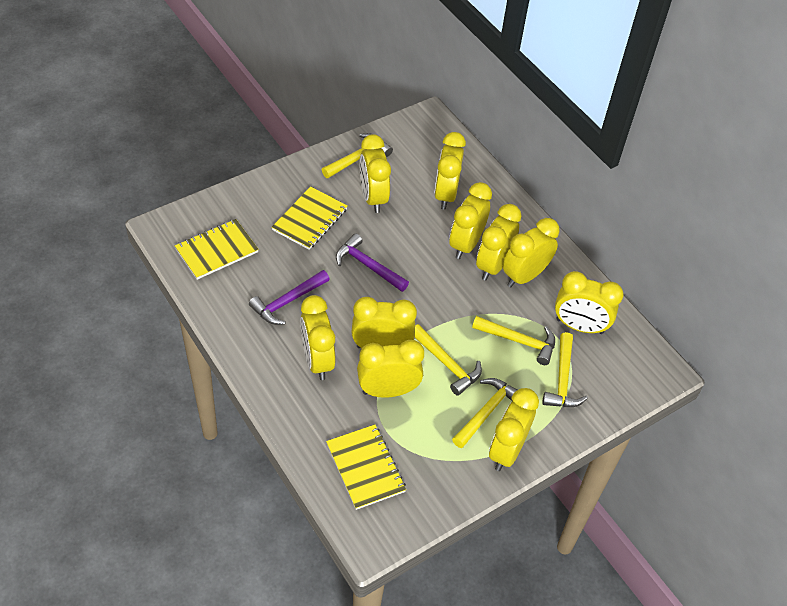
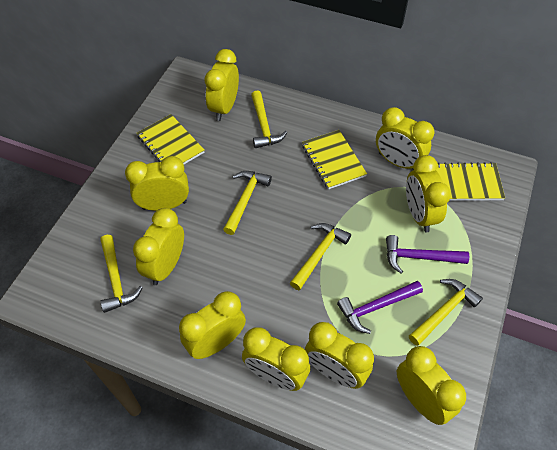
yellow clock: [300,295,336,380] [352,297,417,348] [357,340,424,398] [360,134,391,213] [434,132,466,210] [449,182,492,259] [476,204,522,281] [489,388,539,471] [503,218,559,287] [555,271,623,334] = 10 -> [125,156,189,211] [133,208,184,285] [179,291,246,359] [205,49,239,121] [242,327,310,391] [305,322,374,389] [376,107,434,170] [397,346,466,425] [406,155,451,232] = 9

